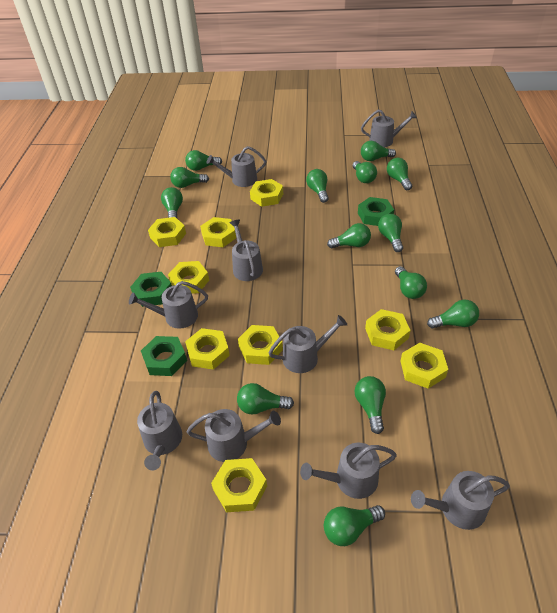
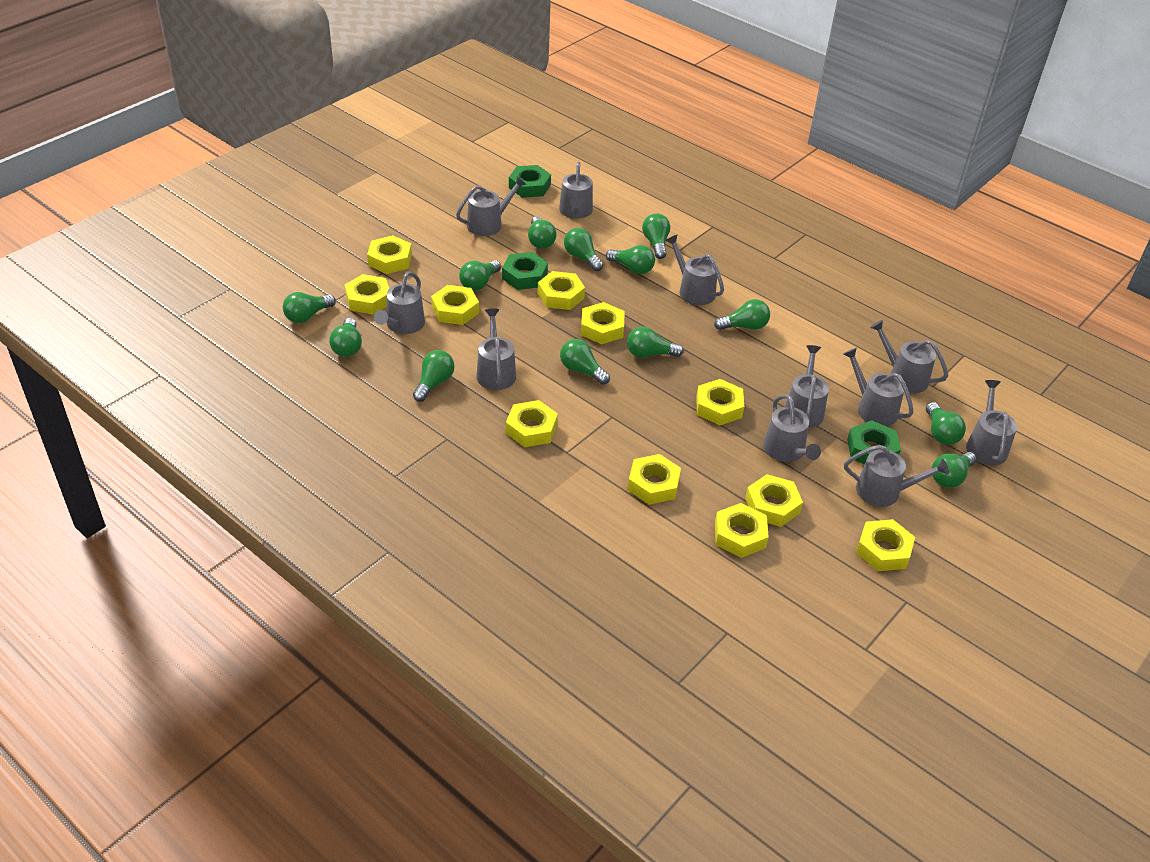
green light bulb: [161,187,183,218] [170,167,209,188] [185,150,222,171] [237,383,294,415] [306,169,329,203] [324,505,385,546] [327,223,371,249] [353,161,377,183] [355,376,386,434] [361,141,396,161] [378,214,403,252] [387,158,412,190] [395,266,427,299] [427,300,479,329] = 14 -> [283,292,336,323] [329,318,362,357] [413,350,454,402] [459,260,501,291] [528,216,557,249] [560,339,610,385] [564,228,603,271] [606,245,655,274] [627,326,684,358] [642,213,670,259] [714,299,770,330] [926,402,966,445] [932,452,977,488] = 13
grey watering can: [129,281,208,329] [137,391,182,470] [187,409,281,462] [207,146,266,187] [229,220,263,281] [268,315,347,373] [300,443,397,499] [361,110,417,147] [411,471,510,530] = 9 -> [374,272,425,334] [456,176,527,236] [476,309,516,390] [559,162,593,219] [665,234,724,305] [763,394,821,462] [785,345,829,428] [843,348,913,426] [844,445,949,507] [870,320,948,393] [966,380,1017,465] = 11
yellow nut: [148,217,186,247] [168,261,209,294] [185,328,230,370] [200,217,236,247] [211,458,267,512] [238,325,283,365] [250,179,283,207] [365,309,411,350] [401,343,448,389] = 9 -> [344,274,389,315] [367,235,412,274] [431,285,479,325] [506,400,558,447] [538,271,585,310] [581,302,624,344] [628,454,681,505] [696,379,744,425] [715,503,769,558] [745,474,803,527] [856,519,915,571] = 11

